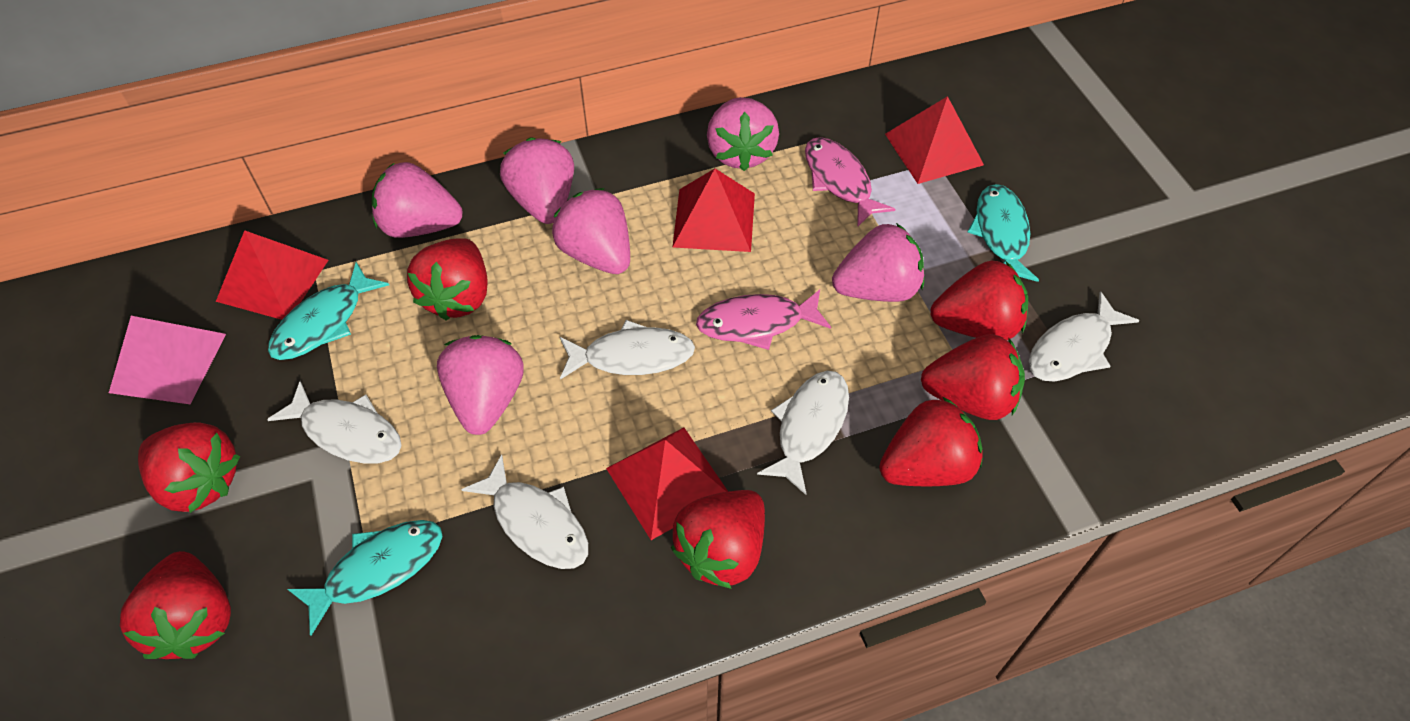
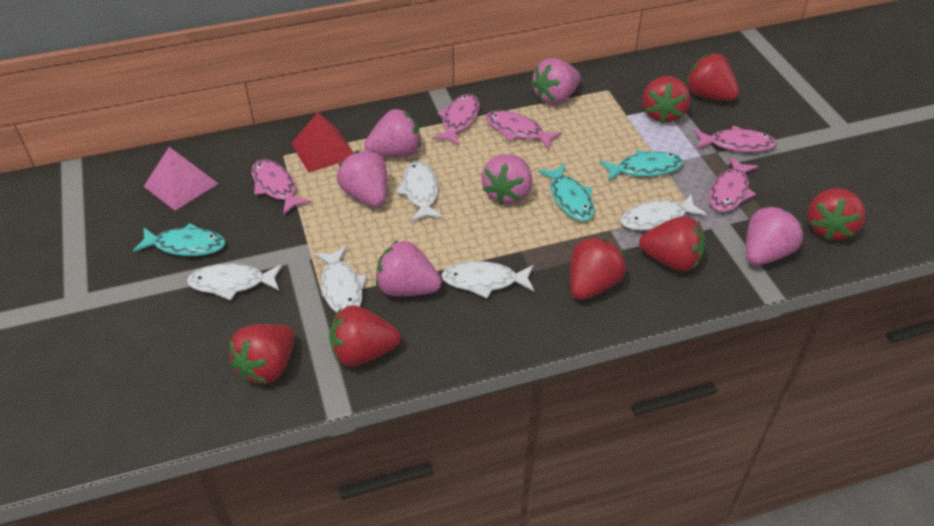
pink fish: [696,289,831,350] [805,137,895,227] = 2 -> [252,159,311,215] [432,94,480,146] [485,110,562,150] [694,126,777,152] [709,157,759,212] = 5
red pyramid: [216,230,329,320] [606,428,728,540] [672,169,755,252] [885,96,984,184] = 4 -> [291,112,353,173] = 1

